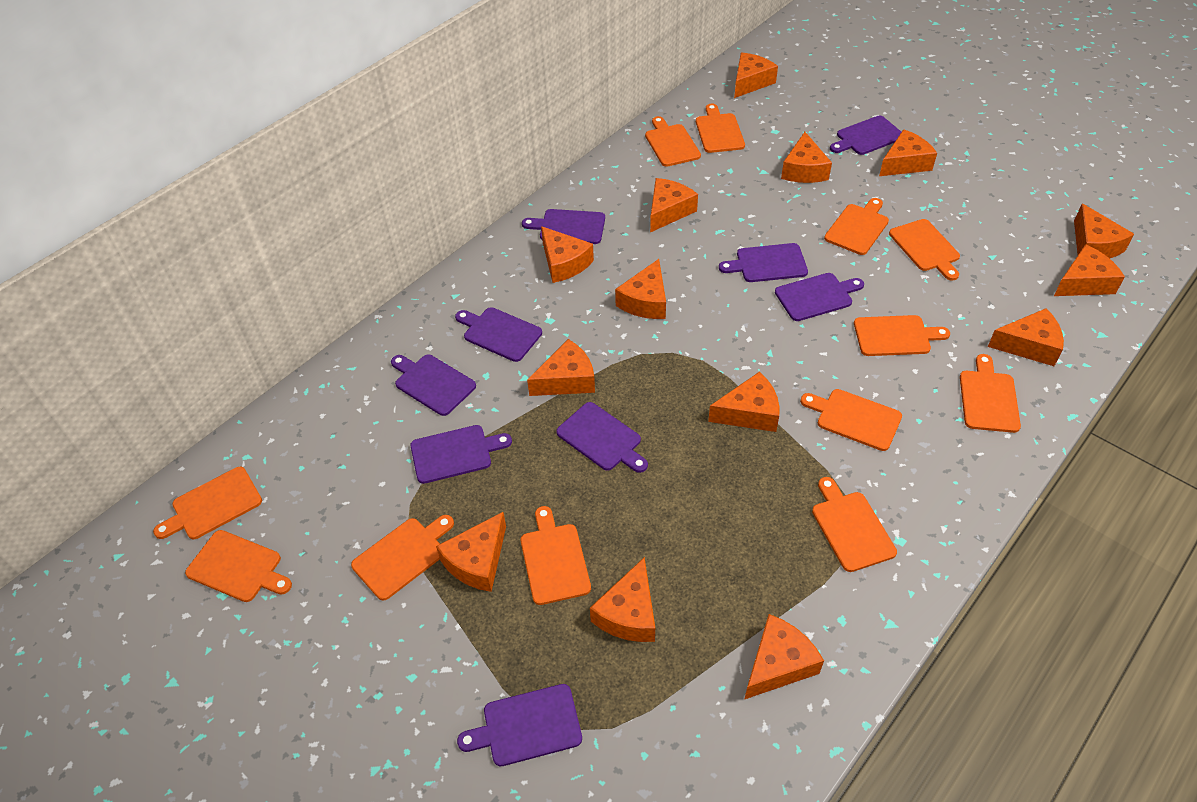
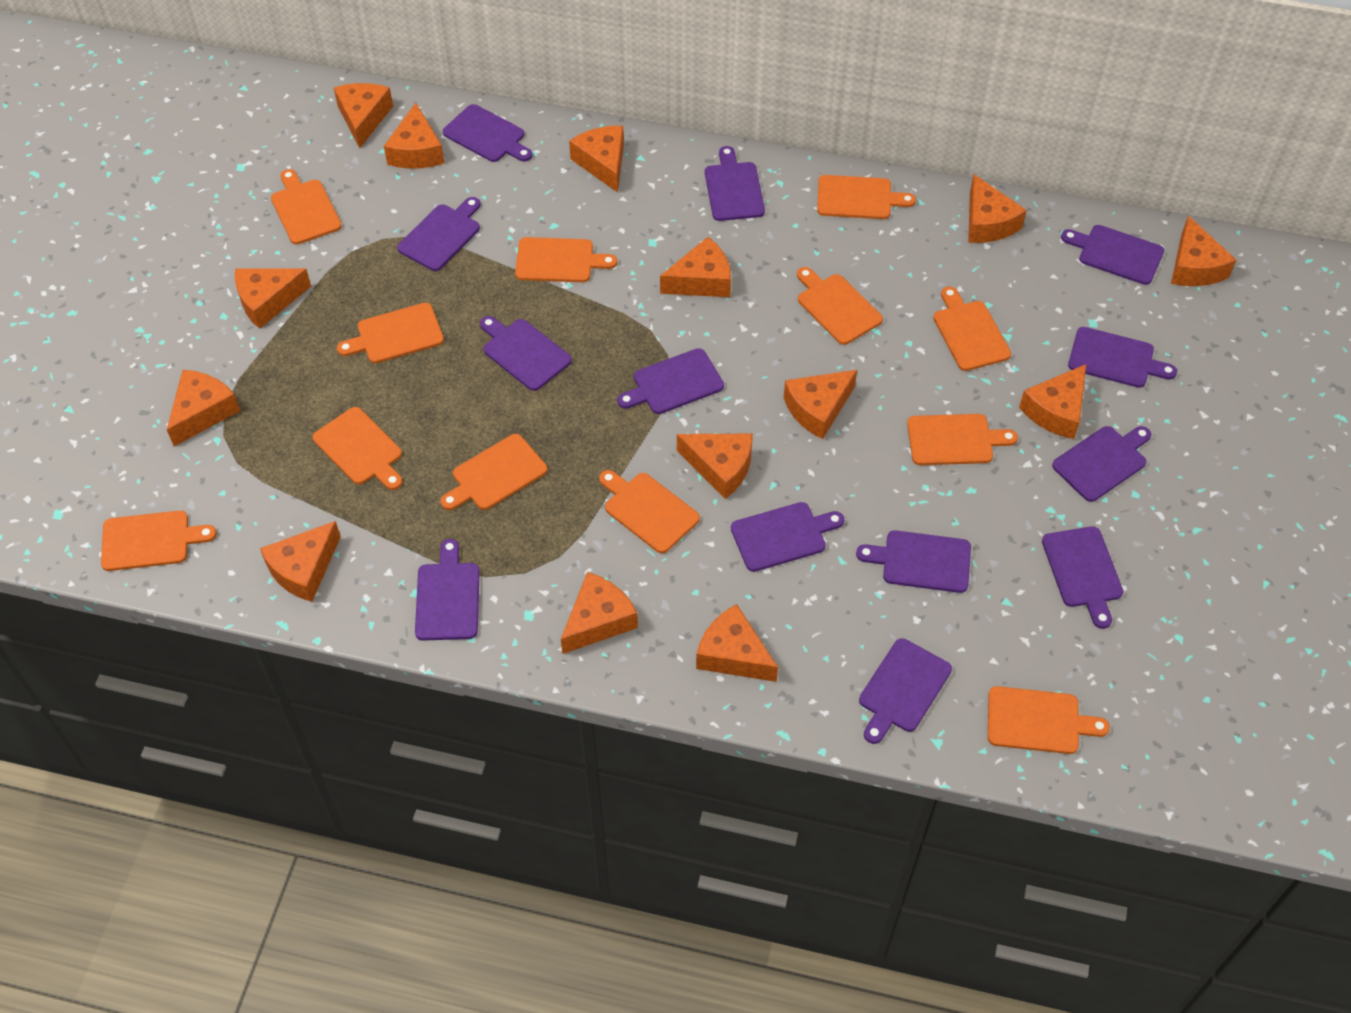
purple cutting board: [391,354,476,416] [410,425,512,484] [455,307,542,362] [457,684,582,766] [522,209,605,244] [556,402,648,473] [719,243,808,282] [775,273,864,321] [830,116,901,155] = 9 -> [397,197,481,271] [415,539,480,641] [443,104,532,162] [480,316,572,391] [617,348,724,414] [705,146,765,221] [731,502,844,572] [856,530,971,593] [859,638,952,744] [1042,526,1123,629] [1052,426,1151,502] [1061,225,1164,285] [1068,327,1177,388] = 13

